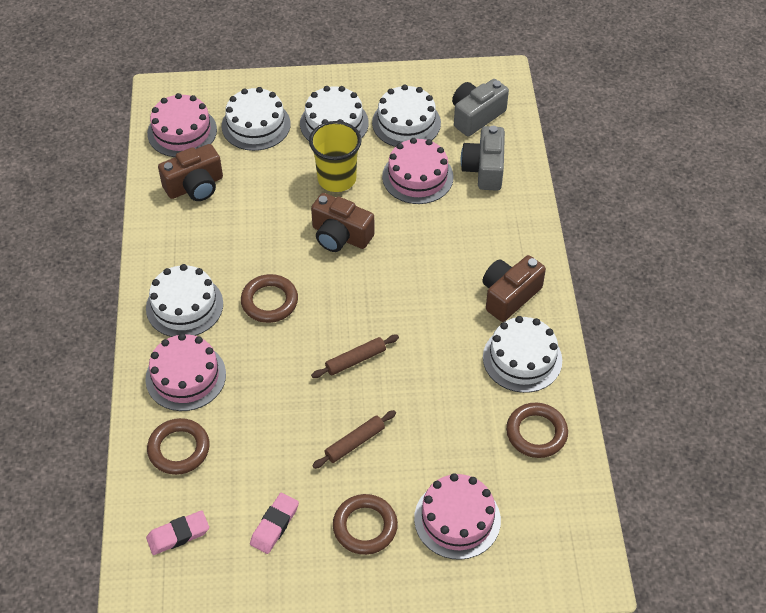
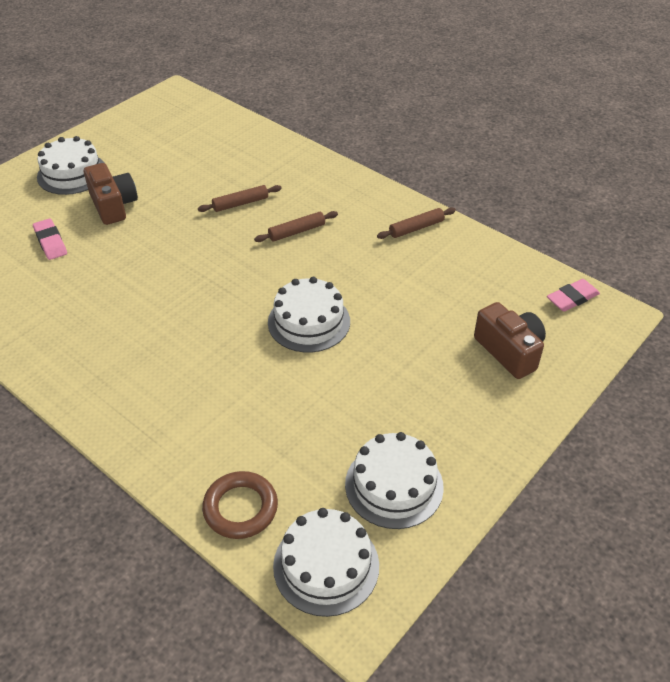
brown camera: [158,144,223,201] [311,193,374,252] [482,255,546,322] = 3 -> [84,163,138,225] [474,302,546,379] = 2
brown ring: [147,418,210,475] [241,274,298,323] [333,494,398,555] [506,403,568,458] = 4 -> [202,471,278,539] = 1
brown rolling pin: [311,335,399,378] [312,410,396,469] = 2 -> [198,185,282,212] [254,211,338,242] [377,207,456,239] = 3
grey camera: [452,79,509,136] [461,126,505,191] = 2 -> none = 0
pink cake: [145,333,226,411] [147,93,217,157] [382,138,454,204] [414,473,501,560] = 4 -> none = 0
white cake: [146,264,223,337] [222,87,291,151] [300,86,369,141] [372,84,441,147] [483,316,562,393] = 5 -> [37,136,104,195] [268,277,350,353] [273,508,379,617] [345,432,444,529] = 4
yellow cup: [309,121,361,192] = 1 -> none = 0

